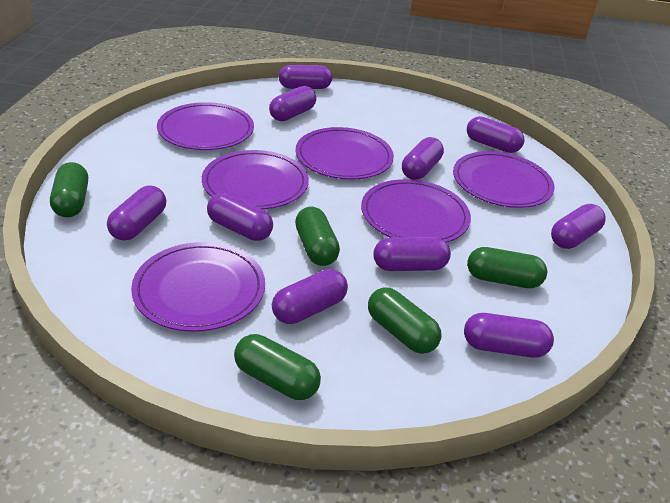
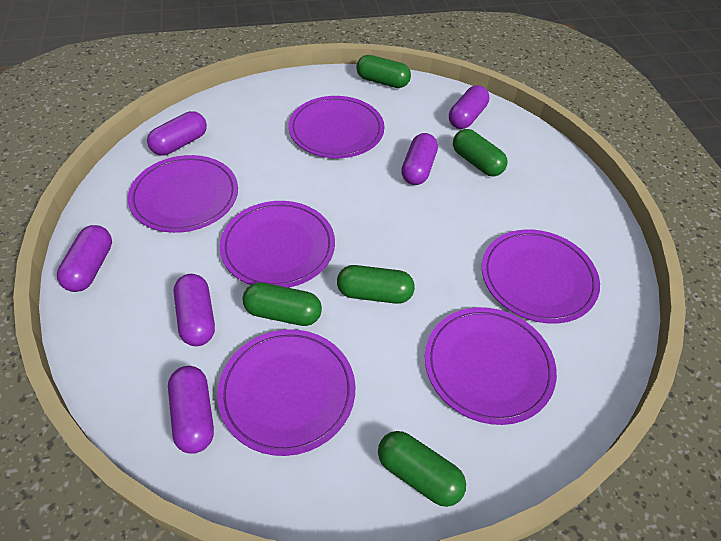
purple capsule: [107,185,166,241] [207,193,273,241] [269,86,316,121] [272,269,348,324] [279,65,332,89] [373,237,451,271] [402,137,444,180] [464,313,554,358] [467,116,525,153] [551,204,606,249] = 10 -> [57,225,112,292] [147,111,207,155] [168,366,214,454] [174,274,215,346] [401,133,438,185] [449,85,489,129] = 6

